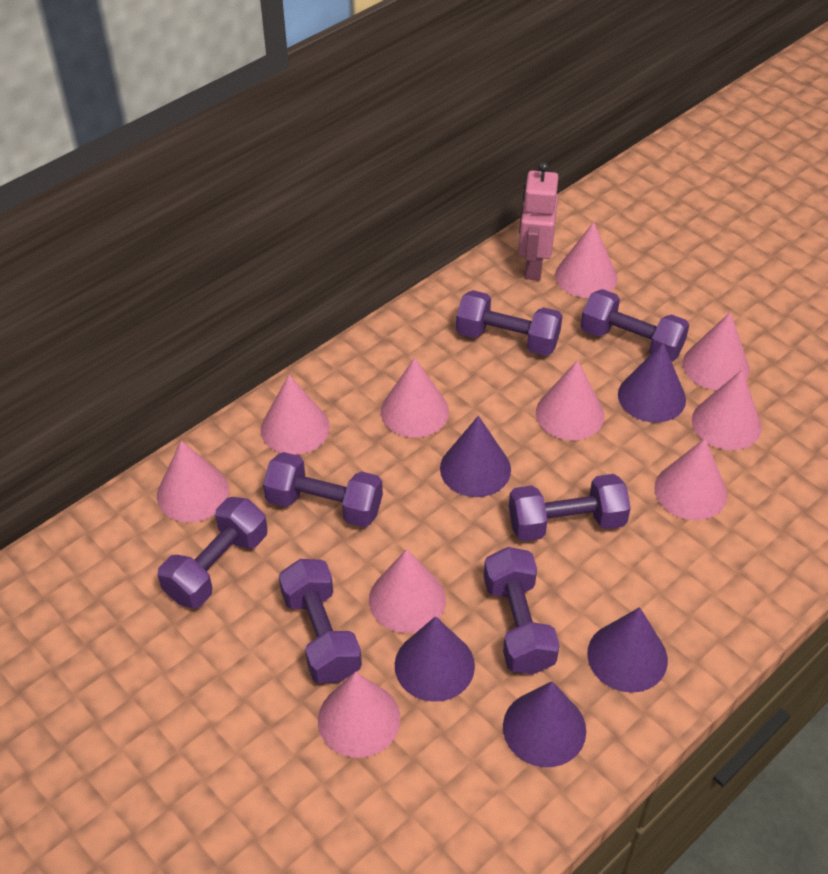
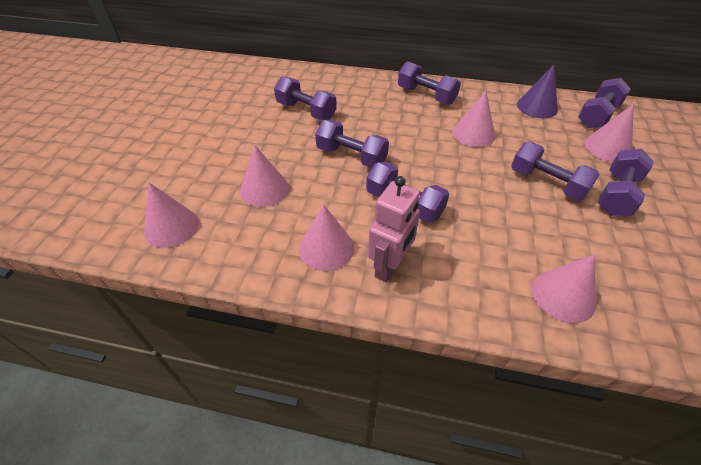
pink cone: [157,440,229,522] [261,375,330,455] [318,672,401,758] [369,549,446,633] [381,358,449,438] [536,360,604,440] [555,222,617,298] [654,438,727,520] [683,312,750,391] [692,370,762,450] = 10 -> [144,183,199,248] [240,145,289,207] [299,204,354,271] [452,91,495,147] [532,254,596,323] [584,104,634,162] = 6
purple cone: [395,616,475,702] [440,416,511,497] [503,681,586,767] [587,607,668,693] [618,343,686,423] = 5 -> [517,65,558,118] = 1

